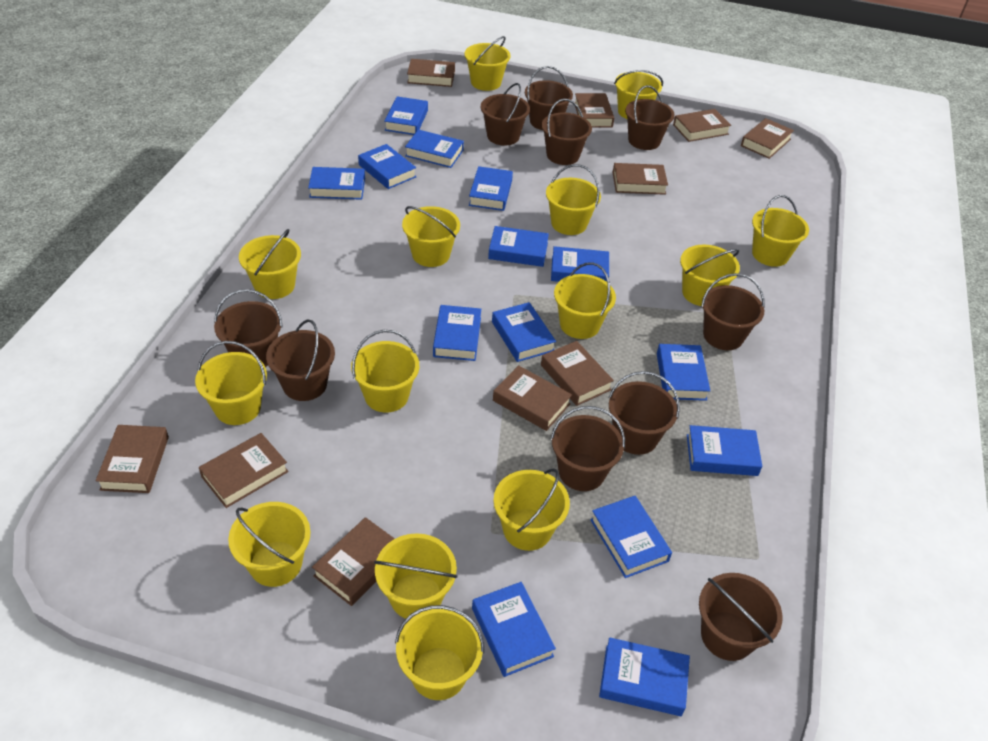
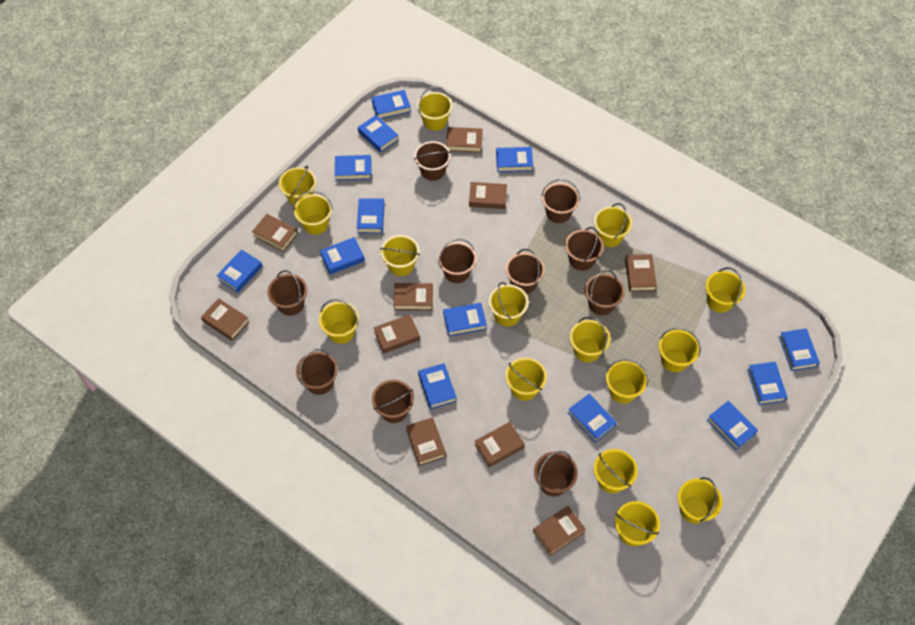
blue book: [308,167,365,200] [358,144,416,189] [384,96,428,135] [405,130,464,168] [433,305,481,361] [469,166,513,211] [472,582,556,677] [488,226,549,267] [492,302,556,362] [551,246,609,282] [590,496,672,578] [599,637,690,716] [657,344,710,401] [687,425,762,476] = 14 -> [216,249,262,293] [320,237,365,275] [335,155,371,181] [357,198,384,234] [358,115,399,153] [371,90,411,119] [418,363,457,409] [443,303,487,336] [496,147,533,172] [568,394,617,442] [707,401,758,450] [747,362,788,405] [779,328,820,371] = 13
yellow bucket: [195,341,267,425] [228,502,311,587] [239,229,301,299] [351,330,419,413] [374,533,457,619] [395,605,484,700] [402,206,460,267] [465,36,511,91] [493,468,570,551] [546,164,601,235] [554,262,616,339] [614,70,663,119] [680,245,740,306] [752,195,809,267] = 14 -> [279,166,316,206] [293,191,333,235] [319,299,359,344] [380,235,420,276] [417,87,453,131] [489,282,529,326] [505,357,547,401] [570,317,611,362] [594,203,632,247] [594,449,638,494] [606,359,648,404] [615,501,660,547] [659,328,701,372] [678,477,723,524] [705,267,746,313] = 15

